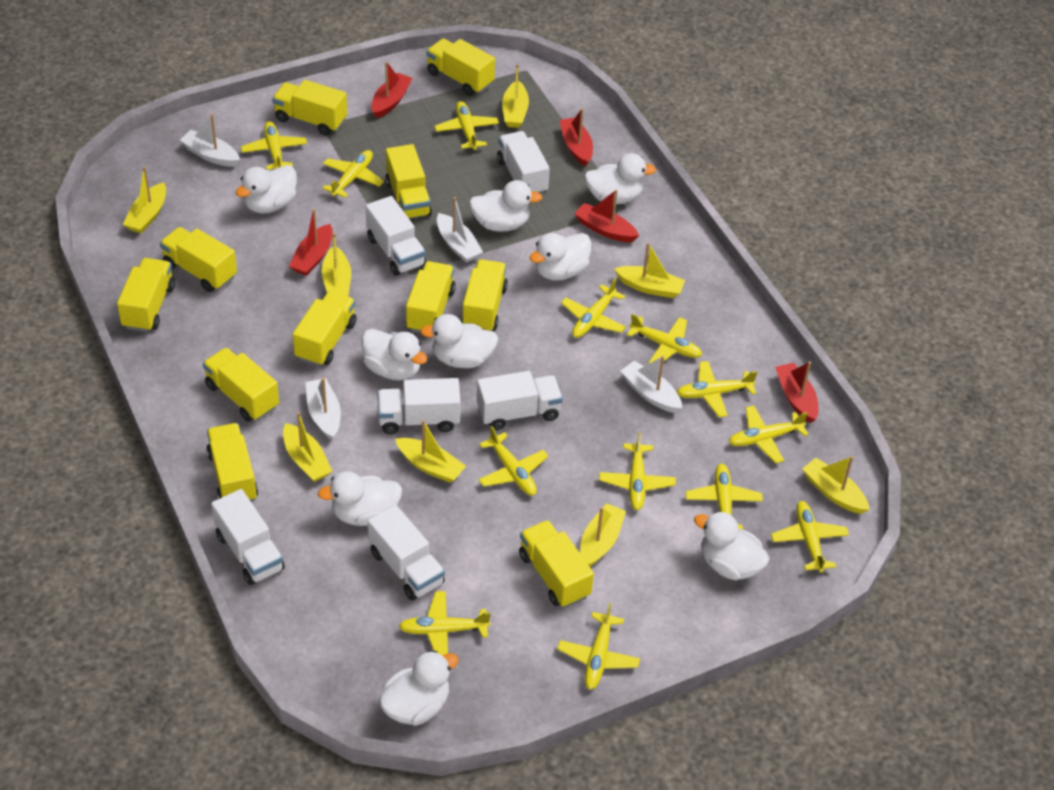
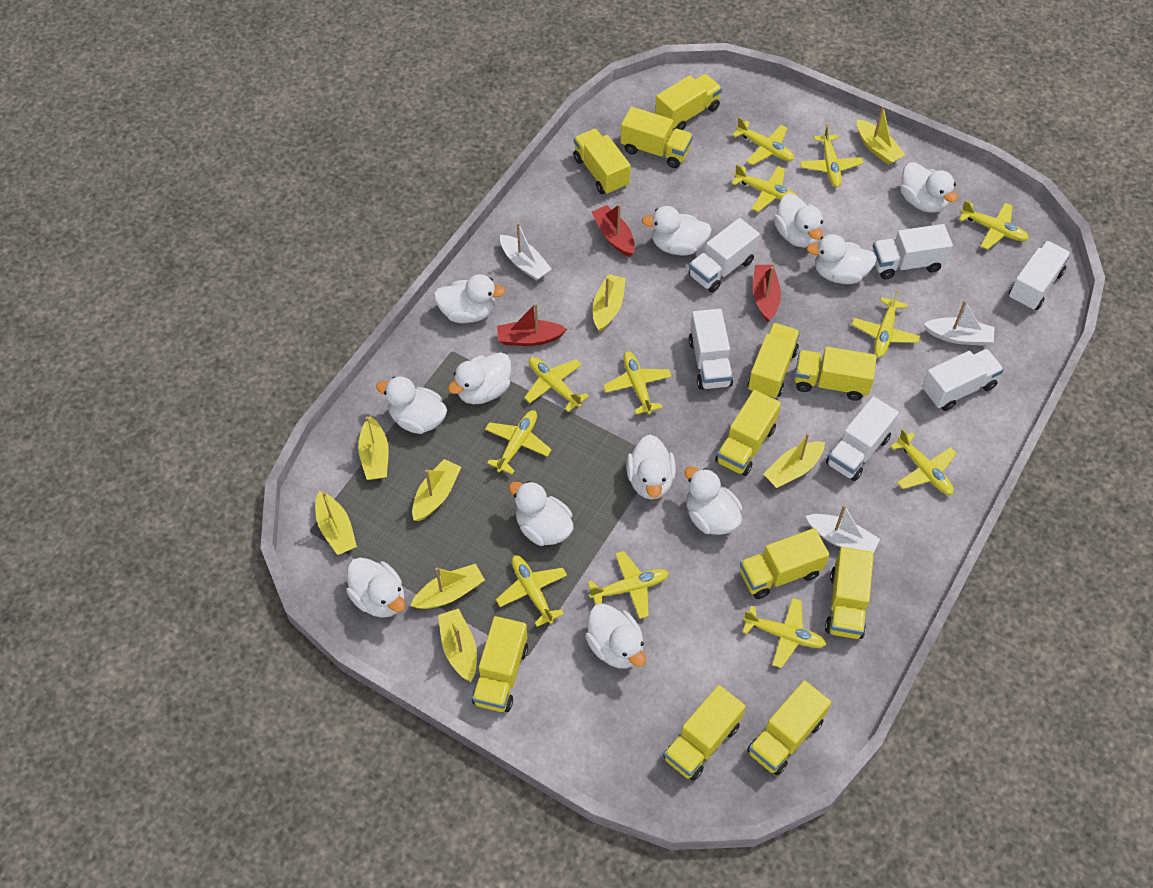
red boat: [289,209,333,276] [371,62,413,118] [560,108,593,167] [574,189,639,242] [775,362,819,423] = 5 -> [497,303,567,346] [592,204,635,257] [753,265,781,322] = 3
white boat: [180,114,240,167] [305,378,341,440] [437,197,483,263] [620,356,682,413] = 4 -> [500,222,552,281] [806,505,880,553] [924,300,995,346] = 3
white duck: [236,165,297,213] [318,471,402,526] [362,329,428,380] [379,651,459,726] [420,314,499,368] [469,180,542,232] [530,233,592,281] [584,153,656,204] [694,511,770,580] = 9 -> [346,558,405,618] [376,377,447,434] [434,274,506,323] [448,352,511,404] [509,481,573,546] [585,604,646,669] [626,435,676,500] [642,206,712,256] [685,466,742,535] [774,193,823,248] [807,234,877,284] [901,162,958,212] = 12
yellow plane: [241,121,307,170] [323,150,384,198] [398,591,491,655] [435,101,499,150] [478,426,548,495] [557,603,640,690] [561,278,626,338] [599,432,676,510] [627,314,702,364] [677,361,758,417] [686,464,763,530] [729,405,808,463] [771,501,849,573] = 13 -> [485,410,552,475] [496,555,567,627] [524,357,589,412] [588,551,669,619] [603,351,672,415] [732,117,794,165] [732,164,798,212] [743,598,827,668] [800,125,863,187] [852,290,920,358] [890,429,957,495] [959,200,1029,250] = 12

